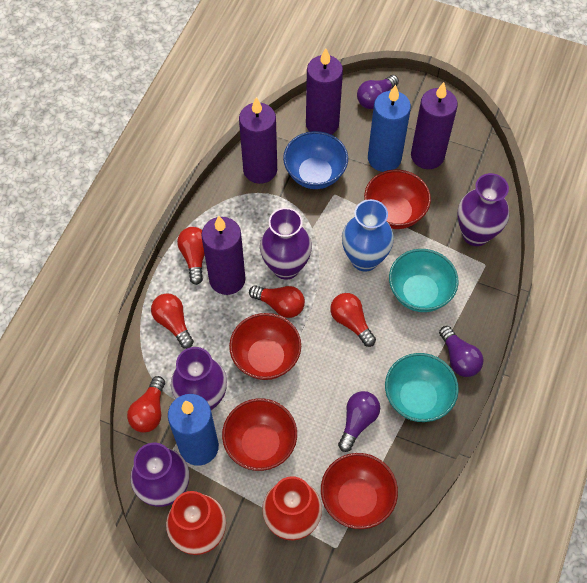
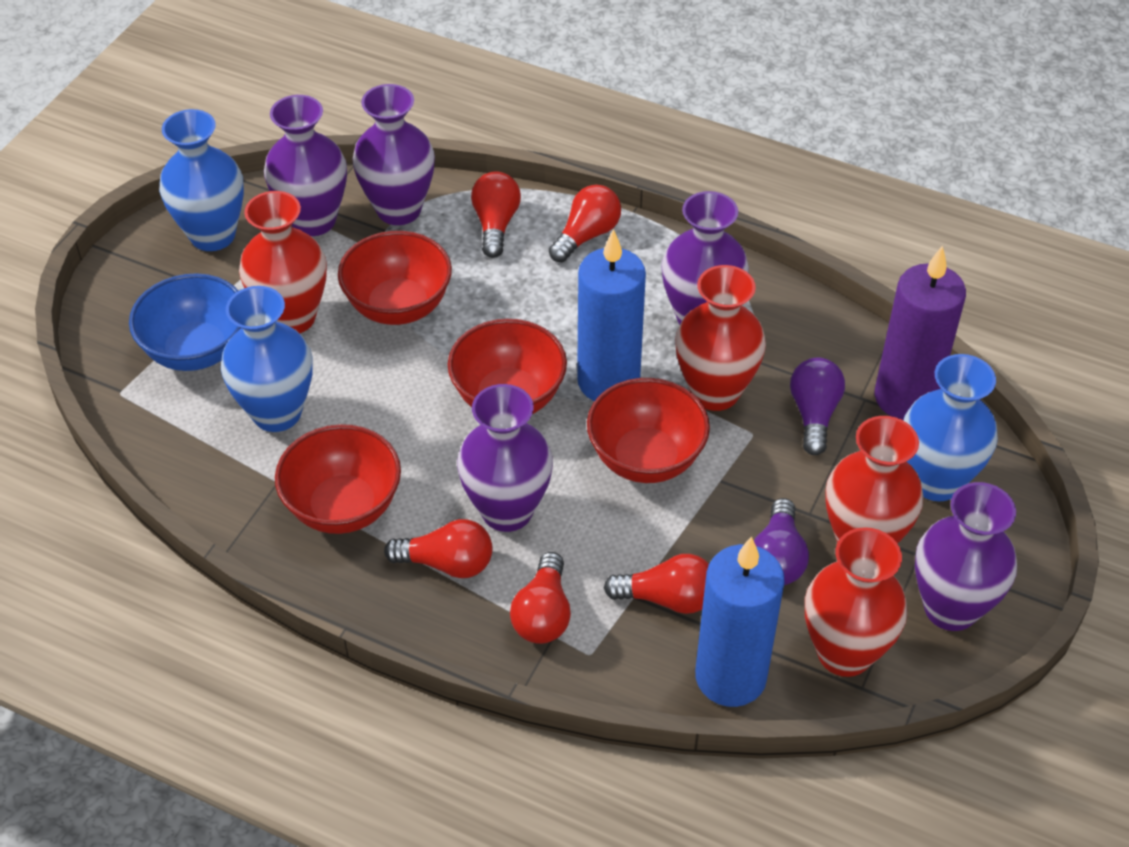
blue vase: [342,199,394,272] = 1 -> [159,109,244,251] [221,286,313,432] [903,354,998,501] = 3
purple candle: [201,216,246,295] [239,97,277,184] [306,48,343,135] [411,82,458,169] = 4 -> [874,245,966,420] = 1
purple light bulb: [338,391,380,452] [357,75,399,109] [439,326,483,377] = 3 -> [754,498,809,585] [790,358,845,455] = 2
purple vase: [130,443,189,507] [171,347,227,411] [260,208,312,280] [457,173,509,246] = 4 -> [264,95,347,236] [352,84,435,225] [457,384,553,532] [661,191,749,325] [915,482,1017,631] = 5
red vase: [166,491,226,555] [262,476,322,540] = 2 -> [239,191,327,333] [675,265,766,411] [805,527,908,677] [825,416,924,544] = 4
turquoise bowl: [385,353,459,422] [389,249,459,312] = 2 -> none = 0

